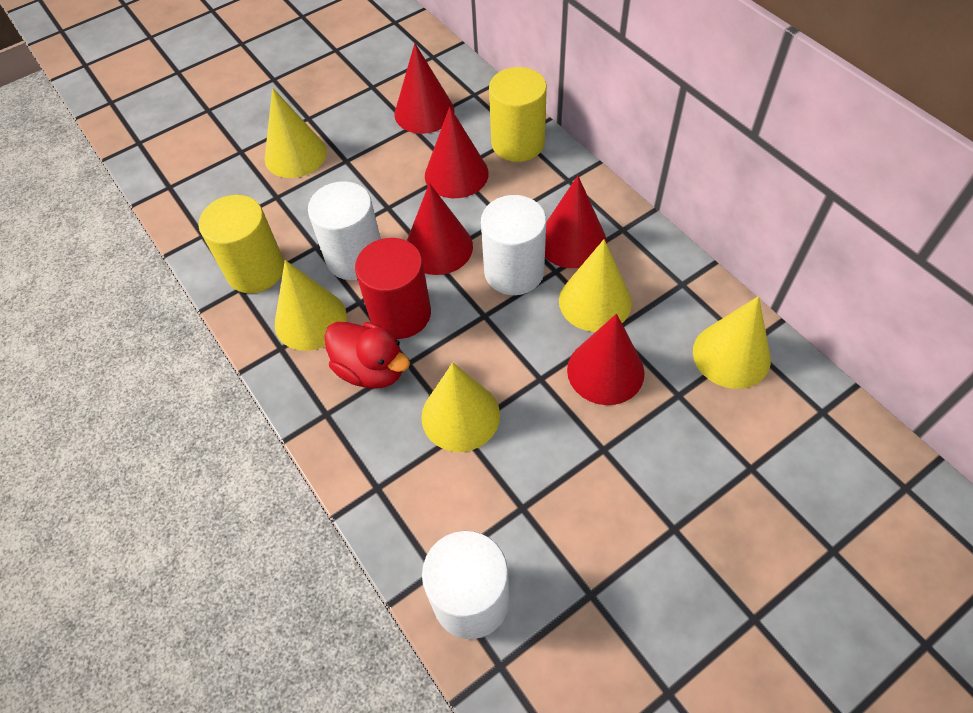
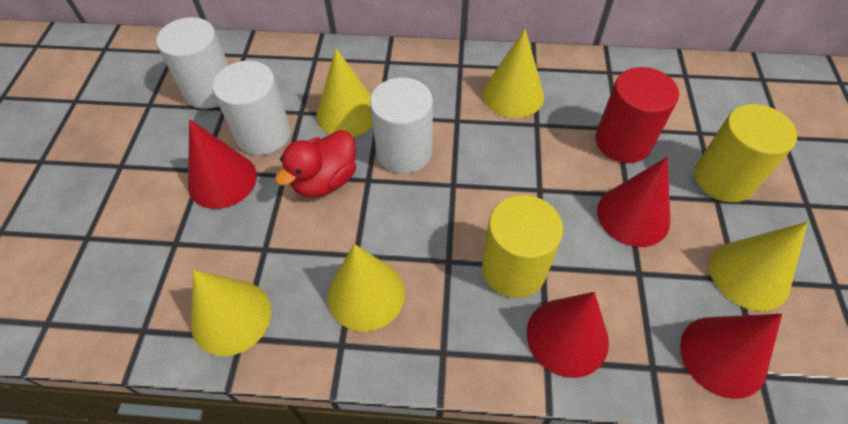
red cone: [395,43,455,134] [407,183,473,275] [425,107,489,198] [545,176,607,268] [567,314,645,405] = 5 -> [188,119,257,209] [527,292,609,378] [597,157,670,247] [680,314,782,399] = 4

